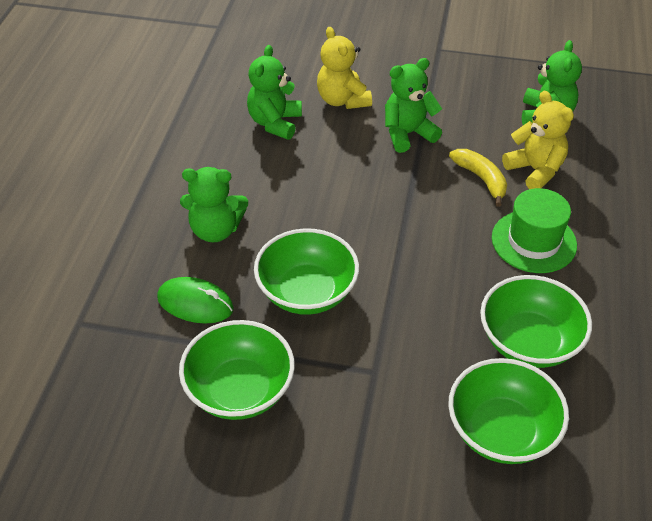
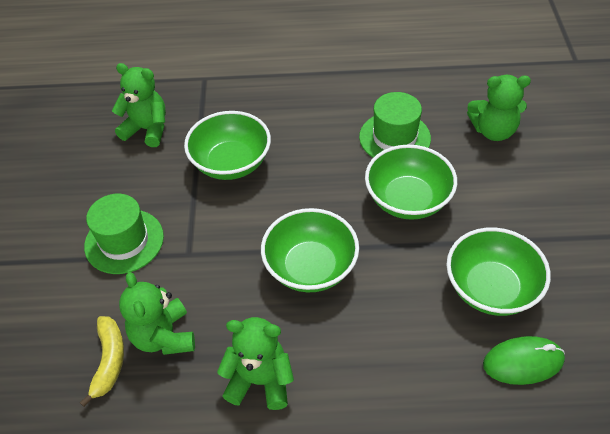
green hat: [492,188,577,273] = 1 -> [84,194,164,274] [359,92,431,158] = 2
yellow teddy bear: [317,27,372,109] [502,91,574,189] = 2 -> none = 0

